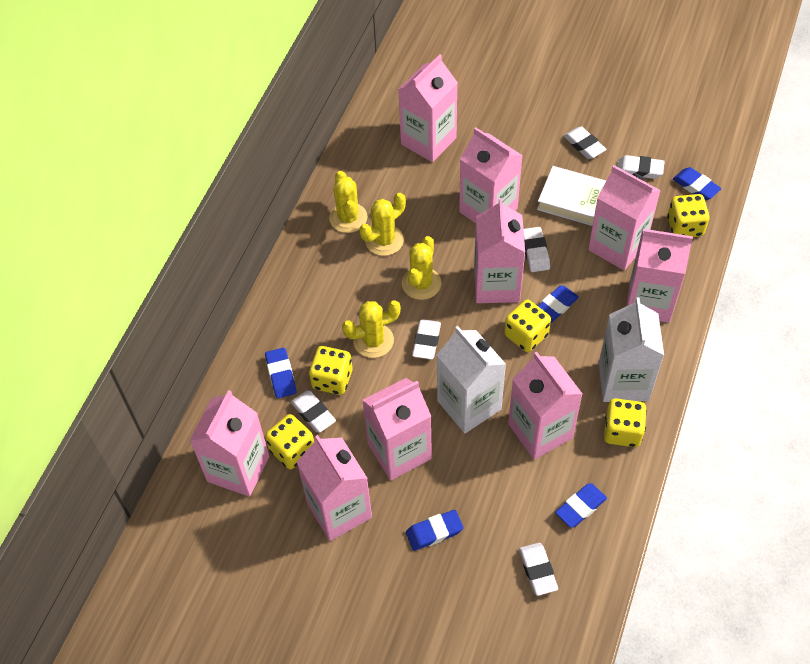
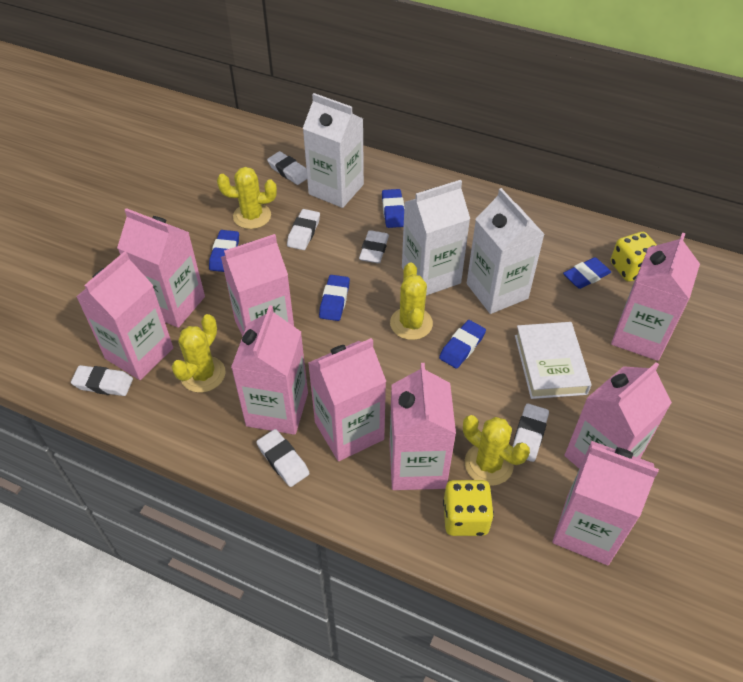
white carton: [437,326,506,433] [599,297,664,402] = 2 -> [303,93,364,208] [402,180,470,296] [467,188,545,314] = 3
yellow dice: [265,414,314,469] [309,346,352,395] [504,300,551,352] [604,398,647,447] [667,194,710,237] = 5 -> [443,480,494,536] [611,232,657,282] = 2

